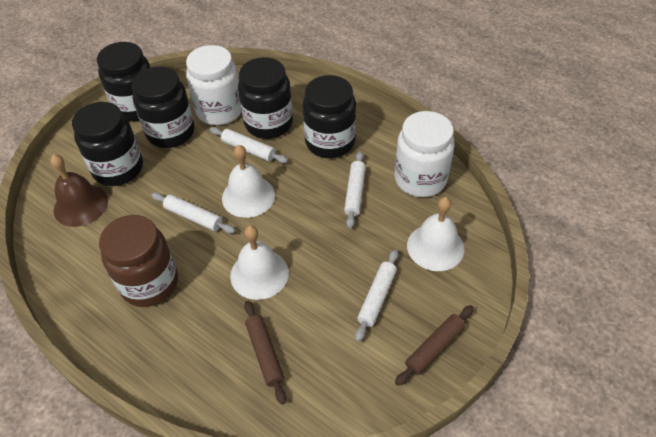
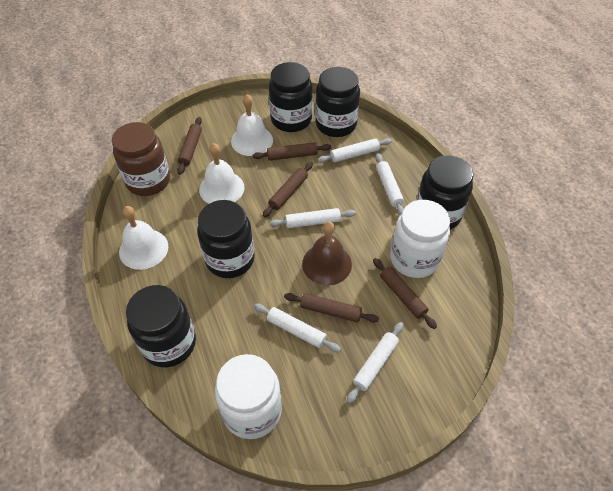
brown rolling pin: [244,301,286,404] [395,305,474,386] = 2 -> [177,117,202,175] [252,142,331,161] [263,162,313,217] [284,293,379,322] [373,258,437,329] = 5
white rolling pin: [151,192,235,234] [210,127,288,163] [344,151,366,228] [355,249,398,342] = 4 -> [254,304,341,352] [270,208,356,228] [318,138,392,163] [347,322,404,404] [376,153,404,215] = 5

